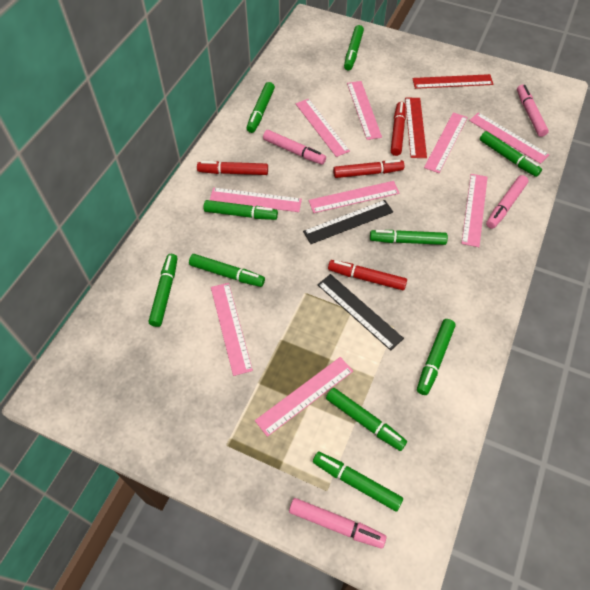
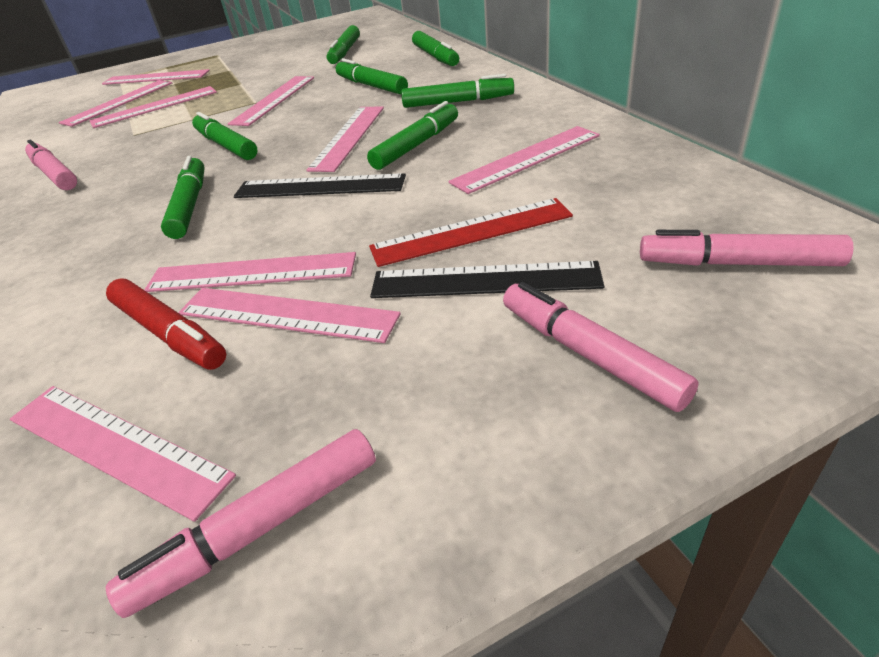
green marker: [148,254,177,327] [189,254,265,287] [203,200,278,220] [247,82,275,133] [313,451,403,512] [326,388,407,451] [344,25,364,70] [370,230,448,245] [417,319,456,395] [480,131,542,177] = 10 -> [161,156,205,239] [192,112,257,160] [327,25,360,64] [336,58,408,94] [367,101,458,170] [401,74,514,108] [412,31,459,66] = 7
red marker: [197,161,268,175] [328,260,407,290] [333,160,404,178] [391,102,406,156] = 4 -> [106,279,226,370] = 1
red ruler: [405,98,427,158] [412,74,494,89] = 2 -> [369,198,573,267] = 1

